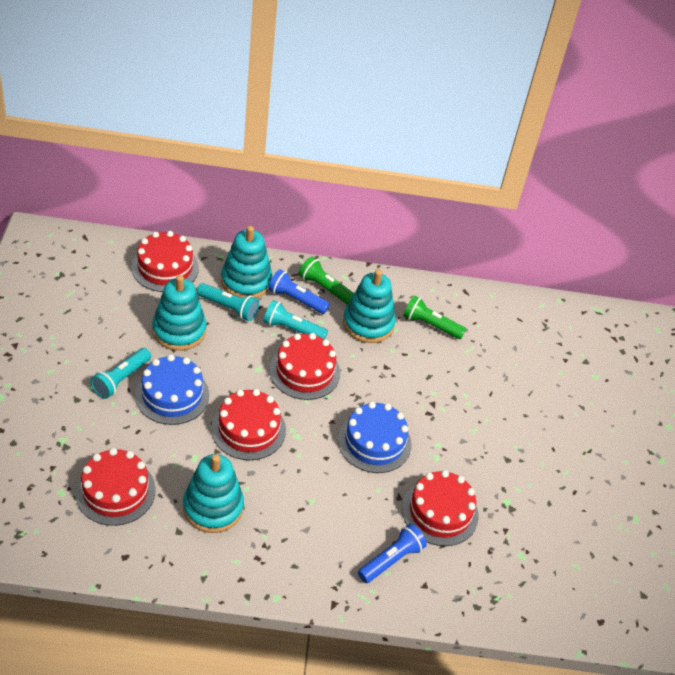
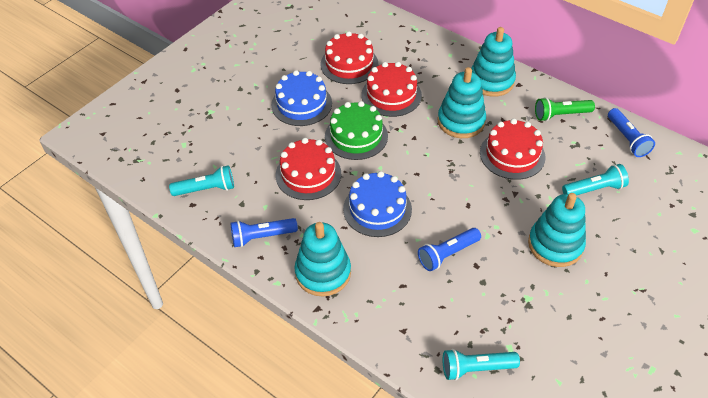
blue flashlight: [268,269,330,314] [358,524,427,583] = 2 -> [231,218,298,247] [418,228,481,271] [608,108,655,157] = 3
green cake: none = 0 -> [325,101,388,160] = 1
green flashlight: [299,257,354,305] [403,295,466,339] = 2 -> [535,97,595,121] = 1
red cake: [75,448,156,526] [131,231,199,292] [211,389,286,460] [270,333,340,400] [402,470,479,546] = 5 -> [275,138,341,200] [321,31,378,84] [361,62,422,117] [480,118,546,180] = 4

